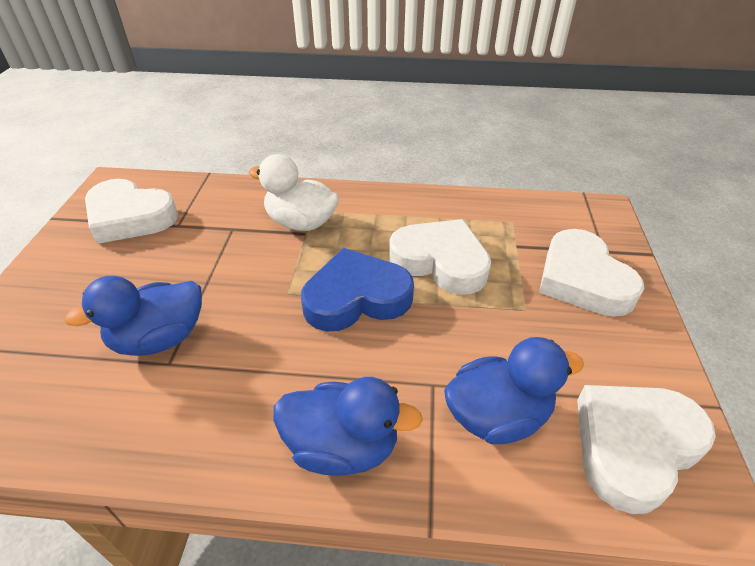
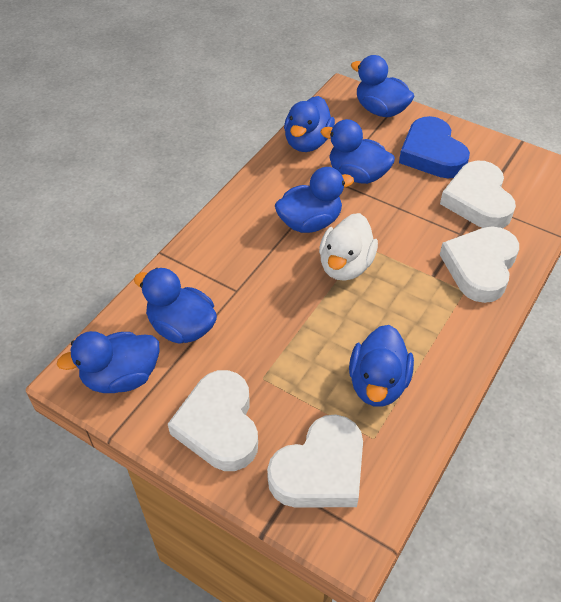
blue duck: [64,276,202,356] [273,377,423,476] [444,337,584,444] = 3 -> [57,331,159,393] [134,268,217,344] [275,167,354,233] [284,96,335,152] [320,119,395,184] [349,325,414,407] [351,55,414,117] = 7

